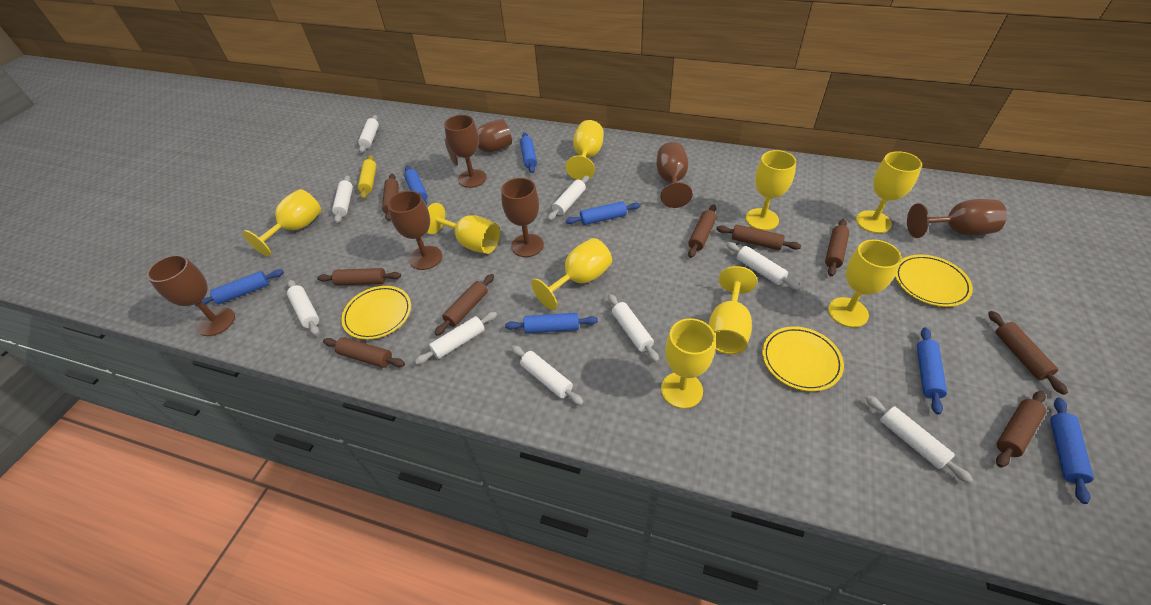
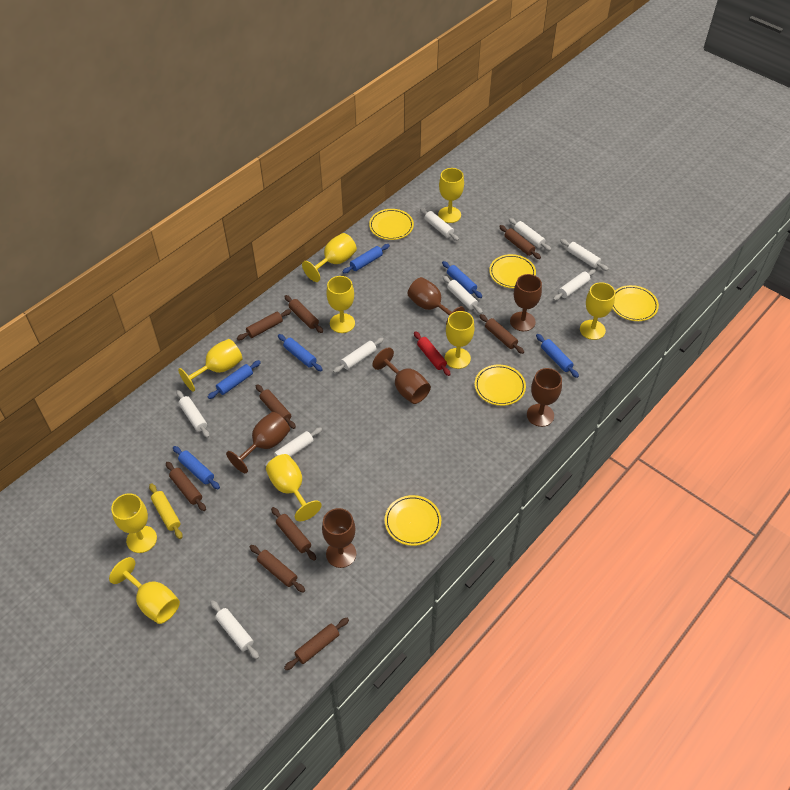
blue rolling pin: [195,269,284,306] [404,166,428,206] [505,313,598,333] [520,132,537,173] [565,201,640,225] [917,327,947,415] [1050,398,1094,504] = 7 -> [173,446,220,489] [208,360,261,399] [278,334,323,371] [342,244,390,274] [442,261,482,298] [536,334,579,378] = 6
brown goblet: [147,255,235,336] [387,191,442,270] [444,115,487,188] [445,119,512,166] [501,178,544,257] [656,142,693,208] [907,199,1007,238] = 7 -> [226,412,290,473] [322,508,356,568] [373,348,431,404] [408,277,465,325] [510,274,542,331] [527,368,562,427] = 6
red rolling pin: none = 0 -> [414,331,451,376] = 1
yellow plate: [341,286,411,340] [762,326,844,391] [895,255,973,307] = 3 -> [369,209,414,240] [385,495,441,546] [475,365,526,406] [489,254,536,288] [612,285,659,321] = 5

